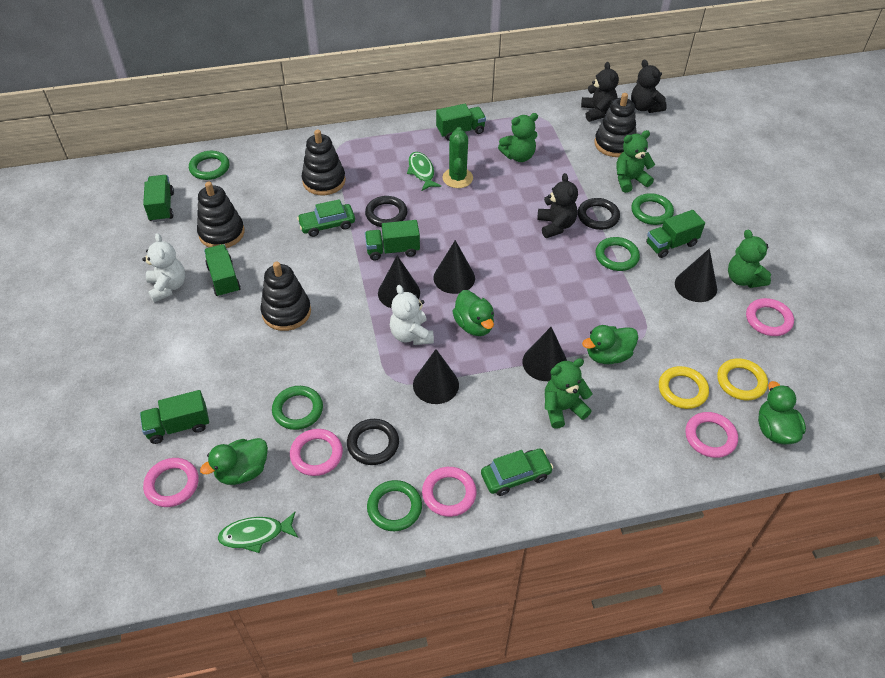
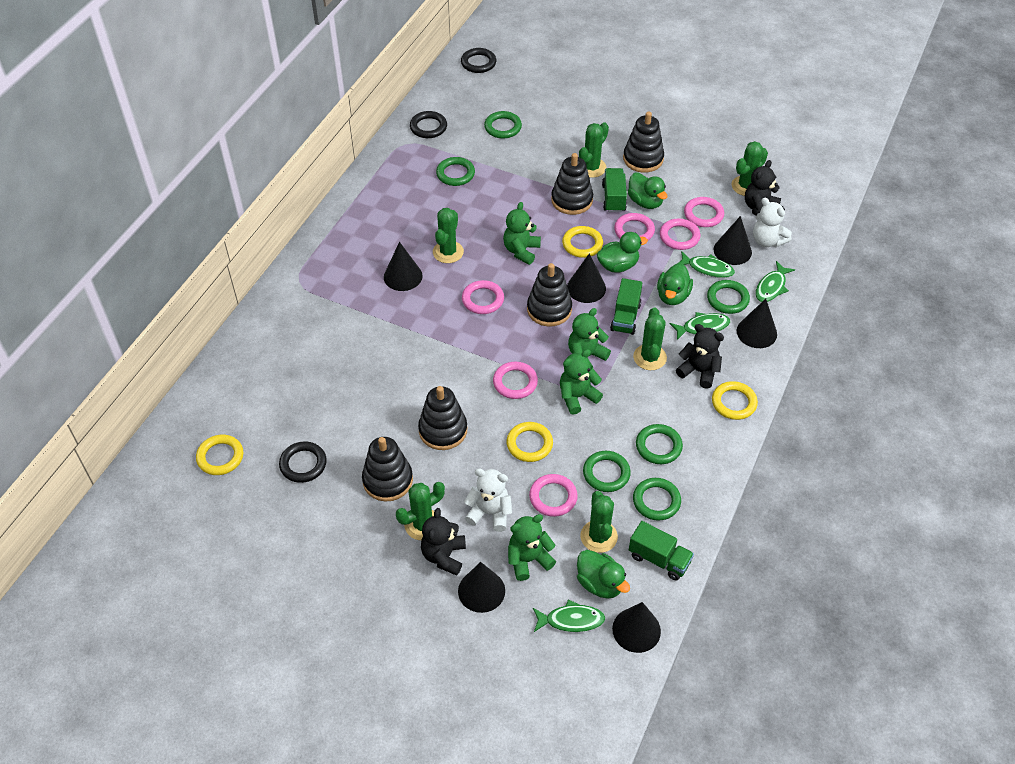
black cone: [378,255,420,308] [413,349,459,404] [433,240,475,294] [522,327,567,381] [675,248,717,302] = 5 -> [384,242,423,291] [458,562,505,613] [567,254,606,303] [612,602,661,653] [714,216,752,265] [737,299,777,348] = 6
black stacking toy: [197,182,245,248] [260,261,311,331] [302,129,346,195] [595,93,637,157] = 4 -> [362,437,413,501] [418,386,467,450] [527,263,572,326] [551,153,593,215] [623,112,664,173] = 5
green cactus: [443,127,473,188] = 1 -> [396,482,445,540] [433,208,464,263] [579,122,609,178] [580,491,618,553] [633,307,667,370] [732,141,768,196] = 6
green car: [297,199,355,237] [481,449,553,496] = 2 -> none = 0
green fish: [218,512,298,553] [407,152,441,191] = 2 -> [533,599,605,632] [670,312,730,340] [679,251,735,278] [756,261,795,302] = 4
green ring: [189,151,229,180] [272,386,323,430] [367,480,422,531] [595,237,640,271] [631,193,674,225] = 5 -> [436,157,475,186] [484,111,522,139] [583,451,631,492] [633,478,681,521] [636,424,683,464] [707,280,750,314] = 6
green truck: [140,390,209,444] [143,175,174,222] [204,244,241,297] [365,220,420,261] [436,104,486,141] [646,210,705,258] = 6 -> [602,168,627,212] [610,278,642,335] [629,521,694,580] = 3
pink ring: [143,458,199,507] [290,429,343,476] [422,467,476,517] [685,412,738,458] [746,298,794,336] = 5 -> [462,280,504,314] [493,362,538,399] [529,474,578,517] [614,213,655,240] [660,219,700,250] [684,197,724,227] = 6
yellow ring: [659,366,709,409] [717,358,768,400] = 2 -> [196,435,243,475] [506,422,553,462] [562,226,603,258] [712,381,758,420] = 4

